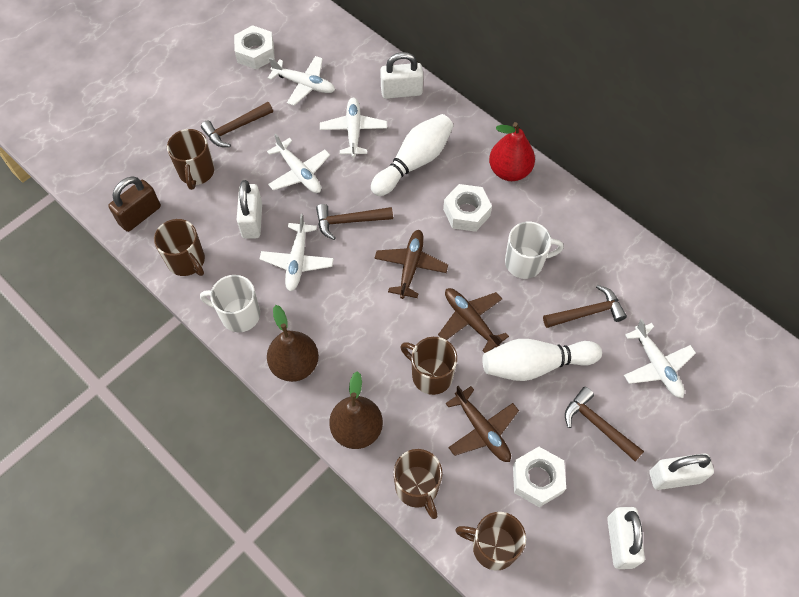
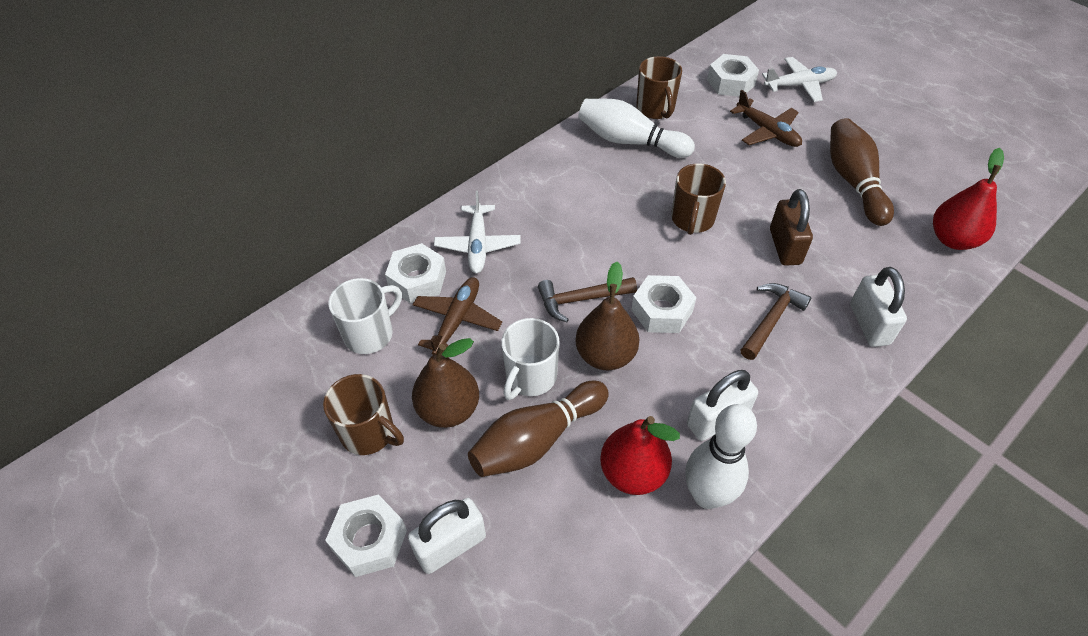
brown bowling pin: none = 0 -> [468,381,609,477] [830,118,894,226] = 2
brown hammer: [201,102,273,147] [316,204,393,240] [543,285,627,328] [565,387,644,461] = 4 -> [538,277,637,322] [741,283,812,360] = 2
brown mug: [154,219,205,276] [167,129,214,190] [393,449,443,519] [400,337,457,395] [455,512,526,570] = 5 -> [323,374,404,455] [636,56,682,119] [671,163,726,235] = 3
brown plane: [374,230,448,299] [438,288,509,353] [445,386,519,462] = 3 -> [413,277,502,355] [730,90,802,147] = 2
red pear: [489,122,535,181] = 1 -> [600,416,680,495] [933,148,1004,250] = 2
white nut: [234,25,275,70] [443,184,492,232] [513,447,566,507] = 3 -> [325,495,407,577] [385,243,446,304] [631,275,697,333] [707,54,759,97] = 4
white padlock: [237,180,262,239] [380,52,423,99] [607,507,645,569] [650,454,714,490] = 4 -> [408,498,486,574] [687,370,758,441] [850,267,907,347] = 3
white plane: [260,214,334,291] [267,133,330,193] [268,56,335,106] [320,98,387,158] [624,319,696,398] = 5 -> [434,190,521,273] [762,57,837,102] = 2

